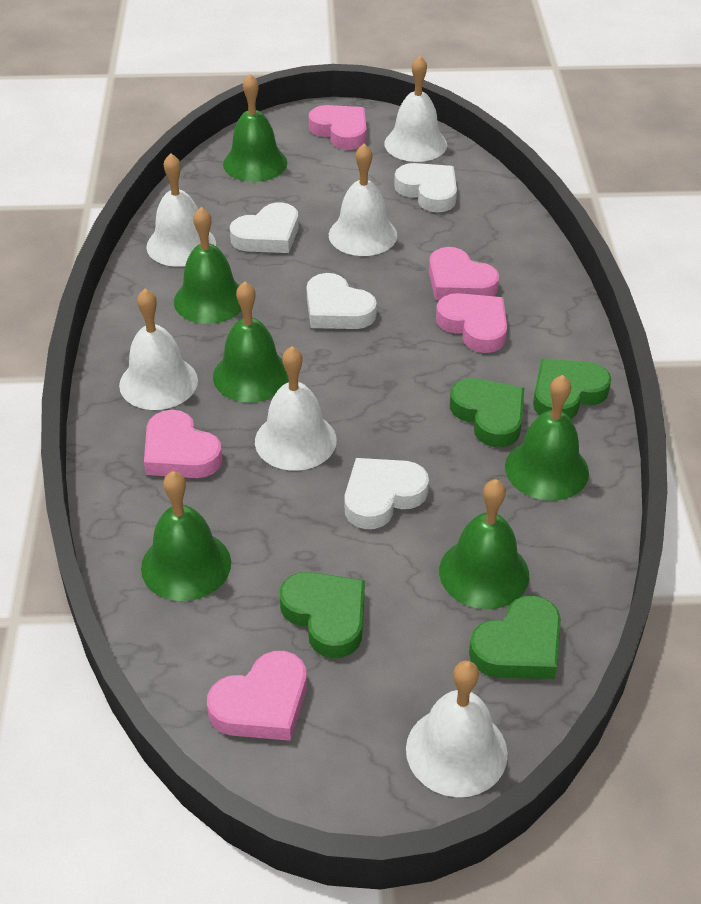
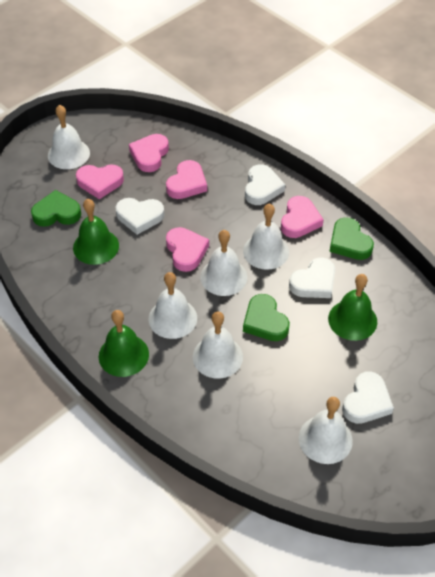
green bell: [141,471,231,601] [174,207,242,324] [213,281,289,402] [223,74,287,182] [439,479,529,609] [505,375,589,501] = 6 -> [73,199,119,265] [99,310,149,377] [328,274,377,341] = 3
green heart: [280,572,365,658] [450,378,524,447] [469,595,561,679] [533,359,611,419] = 4 -> [31,190,81,227] [243,294,290,341] [329,217,374,260] = 3

